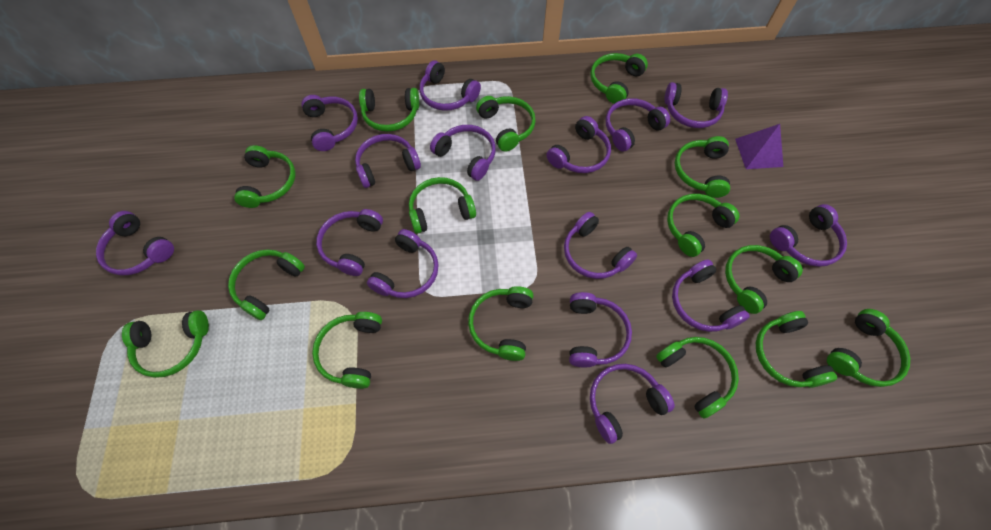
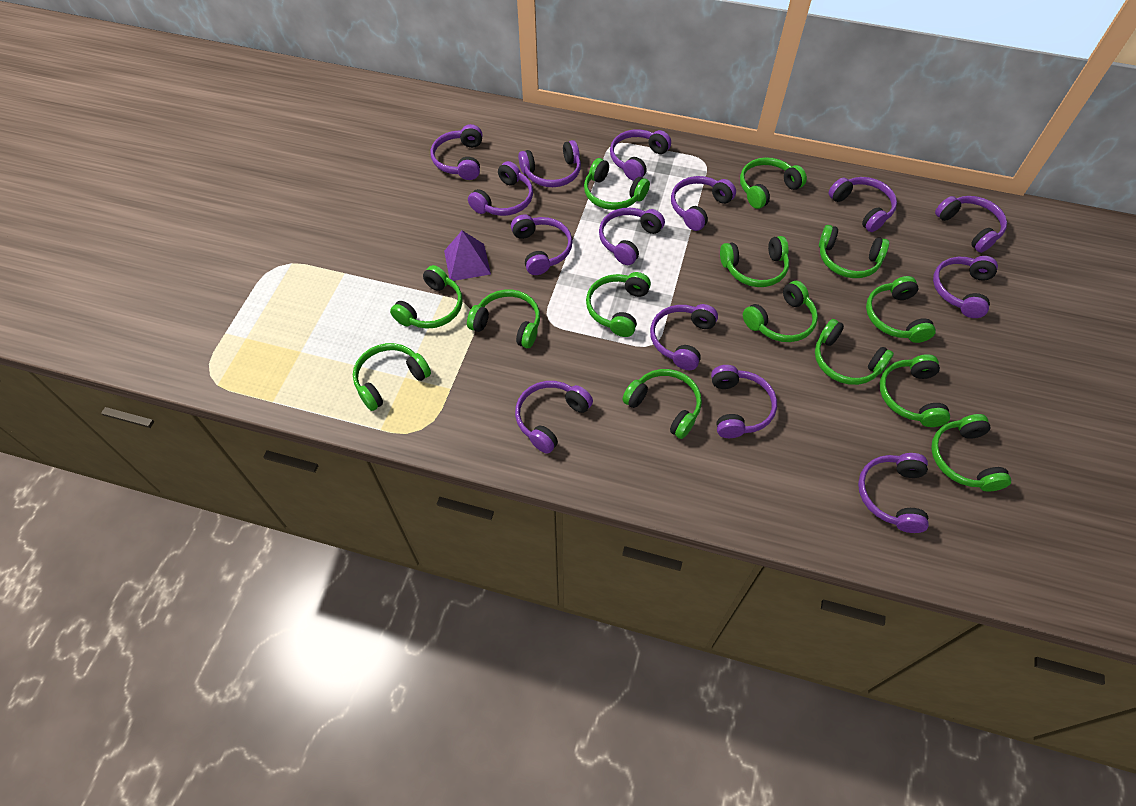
green headphones: [122,310,209,378] [228,249,305,320] [234,145,295,208] [312,312,382,389] [359,88,419,132] [409,177,476,234] [468,286,533,361] [476,96,536,152] [590,53,648,104] [656,337,739,419] [667,194,740,257] [675,136,730,198] [725,245,803,314] [756,311,837,388] [827,309,910,387] = 15 -> [353,343,431,411] [390,265,463,329] [467,290,540,348] [584,158,650,210] [586,272,651,337] [622,369,702,439] [720,236,789,287] [740,157,807,209] [743,281,818,342] [815,319,894,385] [819,225,889,278] [866,276,936,343] [880,354,950,427] [931,414,1011,491] = 14
purple headphones: [96,211,174,276] [301,95,358,151] [316,209,383,276] [355,134,421,188] [367,229,439,298] [419,61,481,111] [430,125,496,181] [546,116,611,173] [564,212,637,279] [569,292,632,367] [590,364,675,444] [606,98,670,152] [664,82,728,128] [672,259,750,332] [770,204,847,267] = 15 -> [431,124,482,180] [468,161,533,216] [511,214,572,275] [515,381,593,454] [518,140,581,187] [599,208,665,265] [610,129,671,181] [650,304,718,370] [671,176,736,231] [711,365,777,438] [829,177,897,232] [858,453,929,533] [933,256,998,318] [935,196,1007,253] = 14

